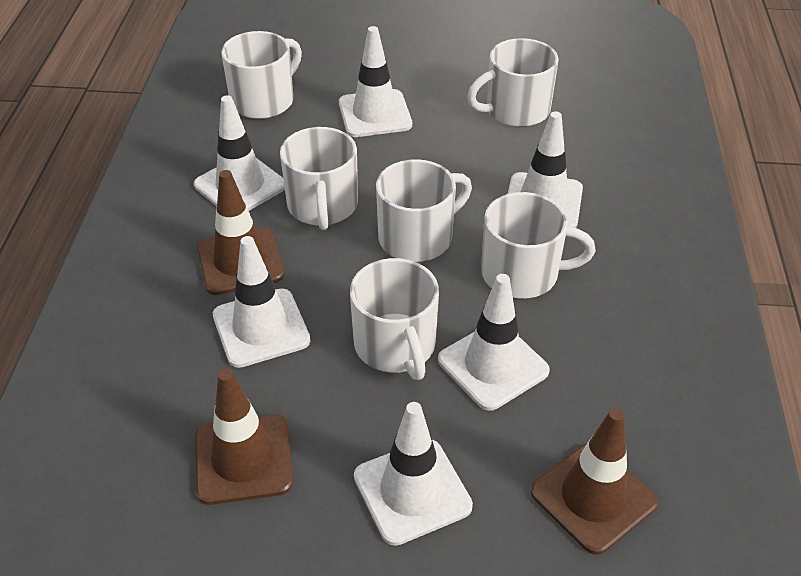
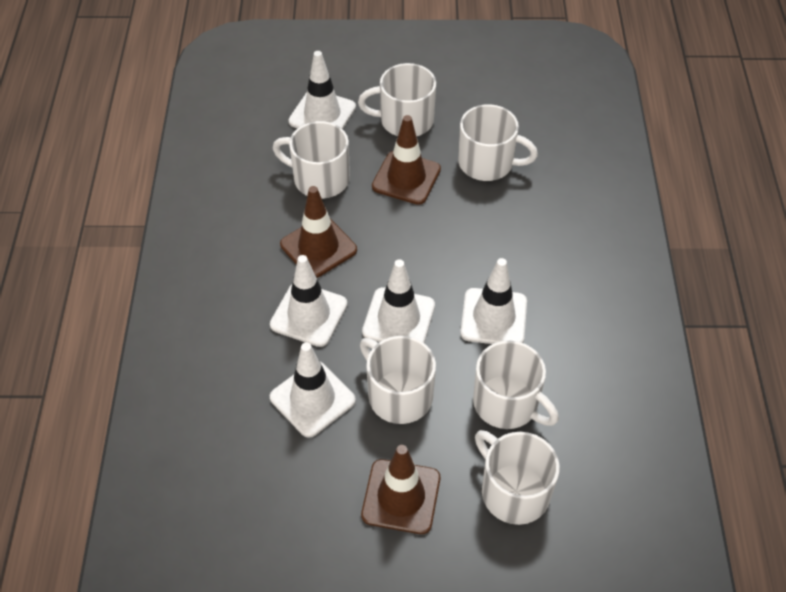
white traffic cone: [194,95,285,211] [213,236,310,368] [339,26,412,137] [354,402,473,546] [438,274,550,411] [508,111,583,228] = 6 -> [270,255,347,347] [270,342,356,438] [288,51,356,129] [362,259,435,343] [460,258,527,344] = 5

